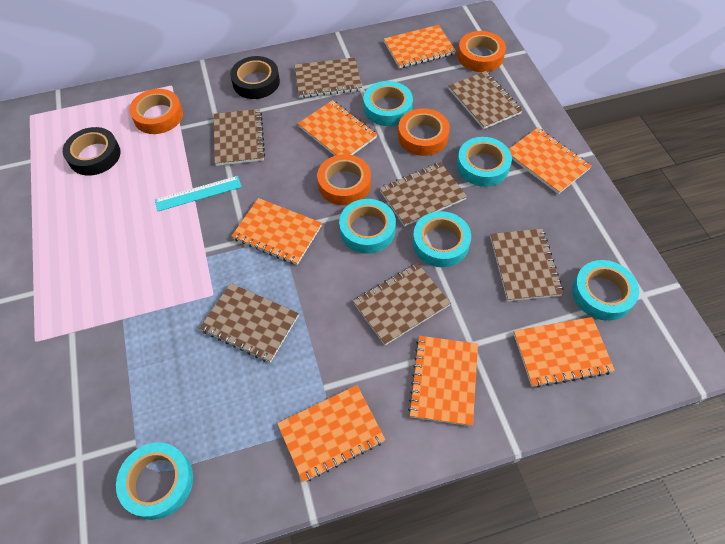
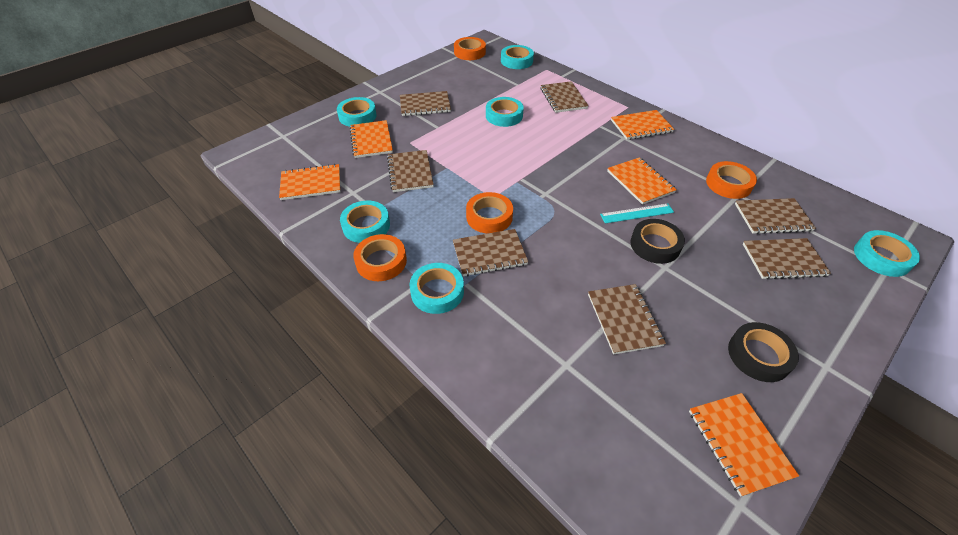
orange notebook: [232,198,322,265] [277,385,386,482] [298,100,377,156] [384,25,456,69] [408,336,478,426] [509,128,591,194] [513,317,615,387] = 7 -> [279,164,341,200] [349,120,393,158] [607,157,677,205] [611,110,674,140] [689,393,799,497] = 5

